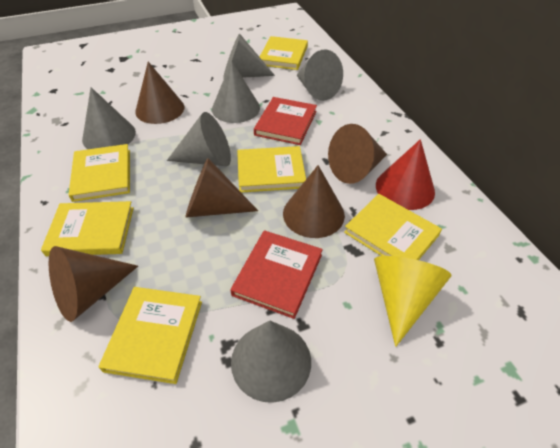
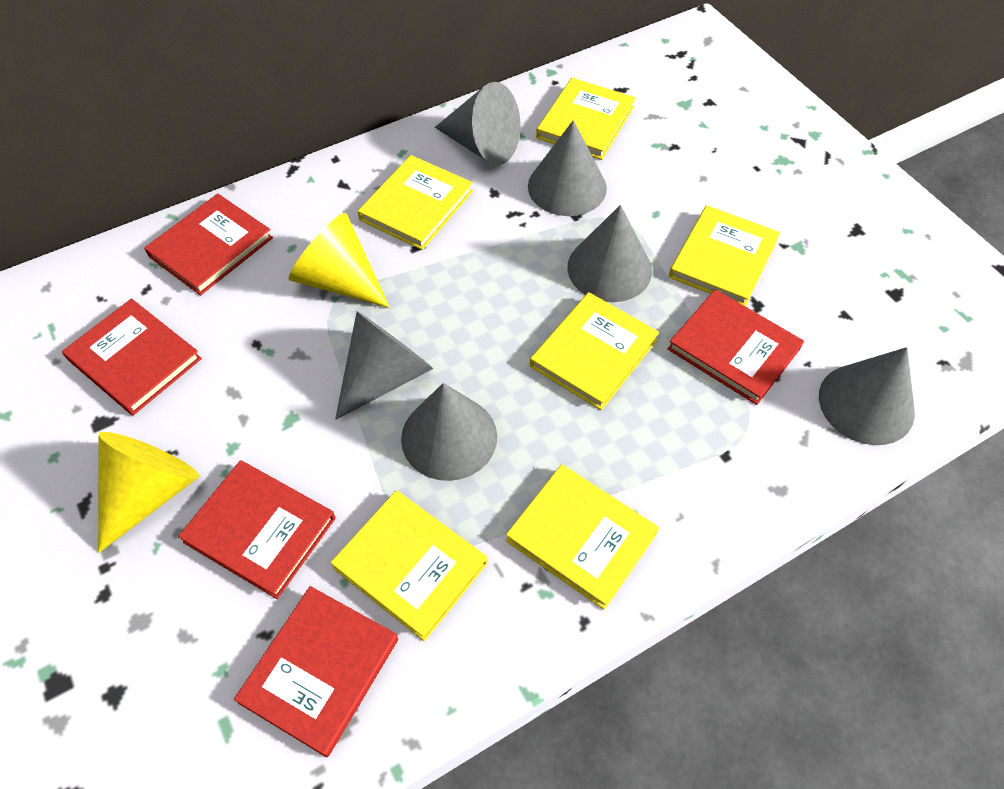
brown cone: [49,246,138,322] [135,62,184,124] [186,158,258,218] [283,165,345,238] [328,124,387,184] = 5 -> none = 0
red book: [230,230,323,319] [254,97,317,145] = 2 -> [62,299,202,415] [144,194,273,295] [178,460,336,599] [234,586,398,757] [668,289,804,405] = 5
red cone: [376,139,435,210] = 1 -> none = 0
yellow cone: [374,256,452,347] = 1 -> [98,432,199,553] [289,213,390,308] = 2

